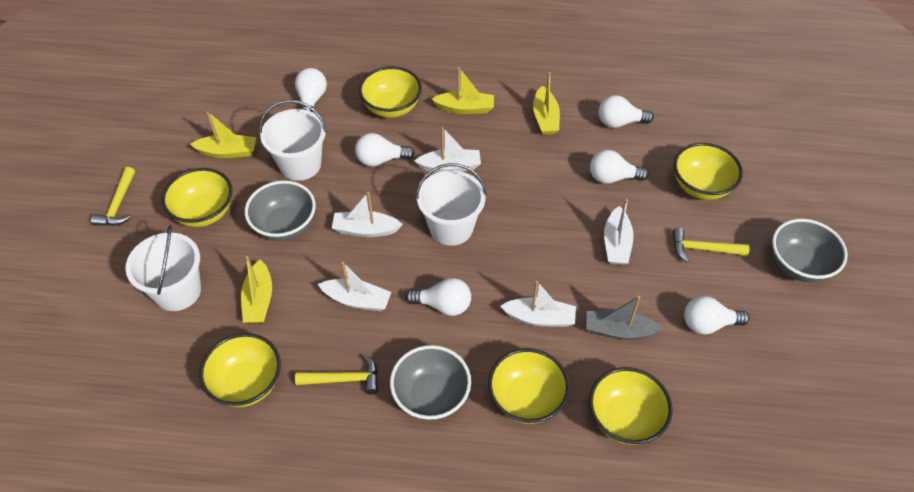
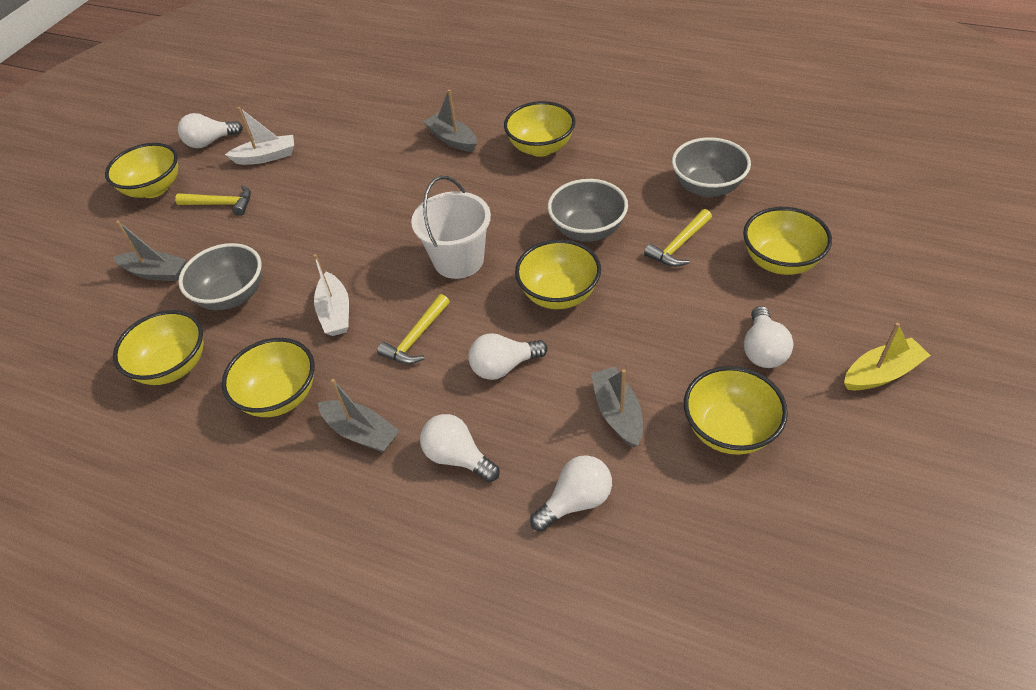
grey boat: [586,296,663,340] = 1 -> [113,221,186,281] [318,379,400,452] [423,89,477,152] [591,367,643,448] = 4
white boat: [318,262,391,311] [332,191,403,237] [414,127,481,173] [500,281,576,327] [604,199,634,265] = 5 -> [225,107,294,165] [313,254,349,336] = 2
white bucket: [126,225,201,311] [259,100,327,181] [416,163,487,246] = 3 -> [411,176,491,279] = 1
white light bulb: [295,68,327,112] [355,133,415,167] [405,278,471,316] [590,150,649,184] [599,95,654,128] [684,296,750,335] = 6 -> [178,113,243,148] [420,414,500,482] [468,333,548,380] [530,455,612,532] [744,306,793,368] = 5
yellow boat: [190,111,256,158] [241,256,272,323] [432,67,494,114] [533,72,560,135] = 4 -> [844,323,931,390] = 1
yellow bowl: [162,168,233,227] [199,333,281,407] [359,66,422,118] [488,348,570,424] [589,367,672,445] [674,143,743,200] = 6 -> [105,143,178,198] [113,310,203,385] [222,338,314,417] [504,101,576,157] [515,239,601,309] [684,366,788,455] [743,207,832,275] = 7

